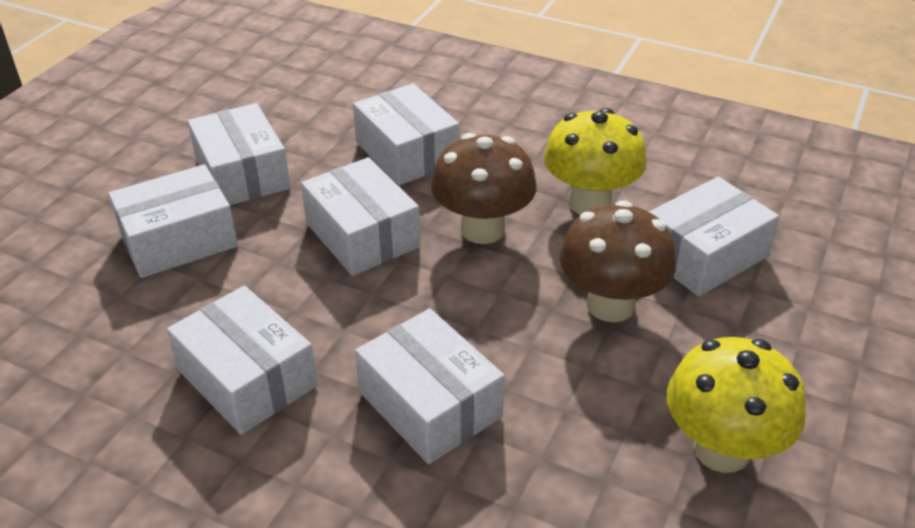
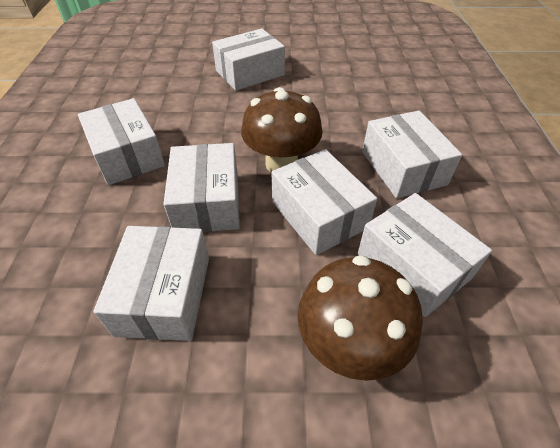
yellow mushroom: [544,108,646,215] [667,337,806,473] = 2 -> none = 0

